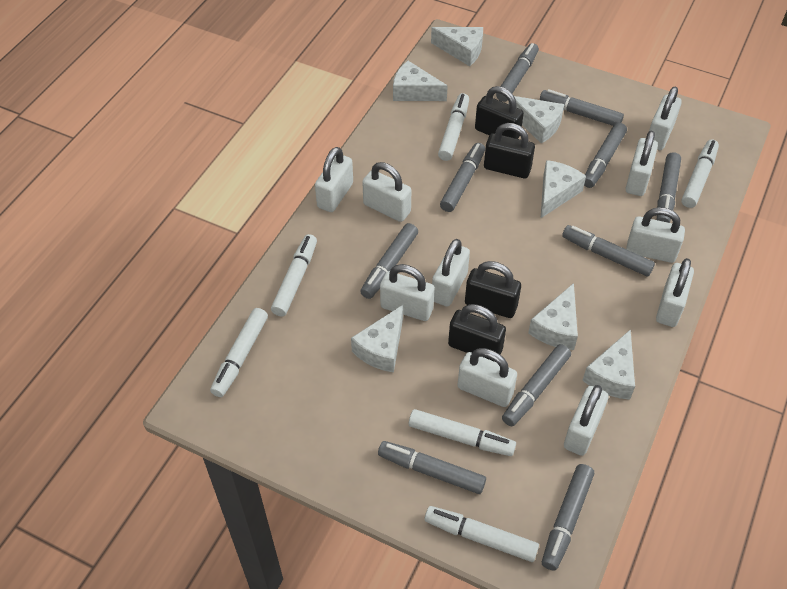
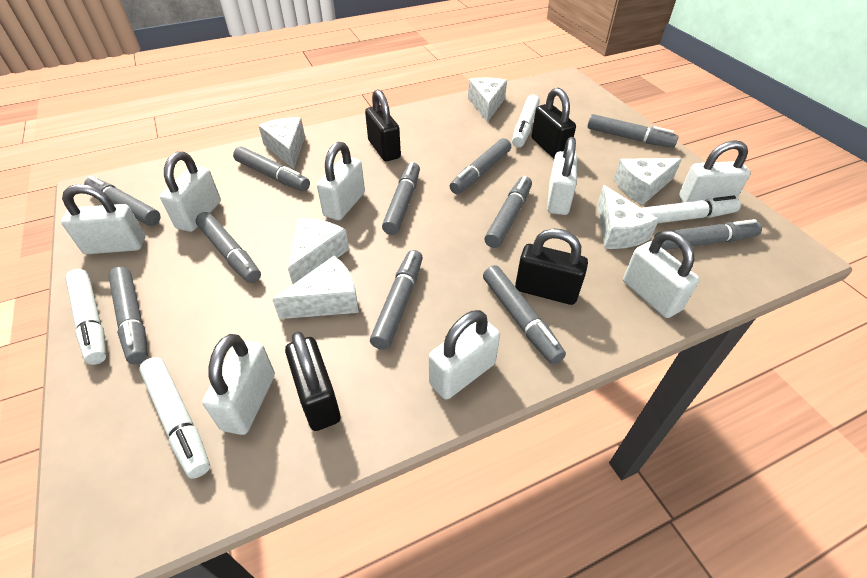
grey marker: [360,223,418,299] [378,441,486,494] [440,143,485,212] [496,43,539,102] [502,344,571,426] [540,89,624,126] [542,464,594,571] [562,225,655,277] [584,123,627,188] [657,152,681,223] = 10 -> [84,176,161,226] [108,267,148,364] [195,212,261,283] [233,147,310,191] [370,250,423,350] [382,162,420,235] [450,138,511,194] [483,265,566,364] [484,176,532,248] [587,114,679,148] [655,219,762,250] = 11
white cheese: [351,305,403,373] [393,61,448,101] [431,27,483,66] [508,96,564,143] [528,283,578,350] [540,160,586,219] [582,329,635,400] = 7 -> [258,117,305,169] [272,256,359,319] [288,218,349,284] [468,78,507,122] [597,185,659,249] [614,158,682,205] = 6
white marker: [210,308,268,397] [271,234,317,317] [409,409,516,456] [424,506,539,562] [438,93,469,161] [681,139,719,208] = 6 -> [65,269,107,365] [139,357,210,479] [512,94,540,147] [642,195,741,224] = 4
white padlock: [315,147,353,212] [362,162,411,222] [380,264,435,321] [432,239,470,307] [458,348,517,407] [564,385,609,456] [626,131,658,196] [626,207,685,263] [649,87,682,150] [656,258,694,327] = 10 -> [61,184,145,254] [160,151,221,232] [202,334,275,435] [317,142,365,220] [429,310,500,400] [547,137,577,215] [623,230,700,318] [679,140,751,203] = 8

